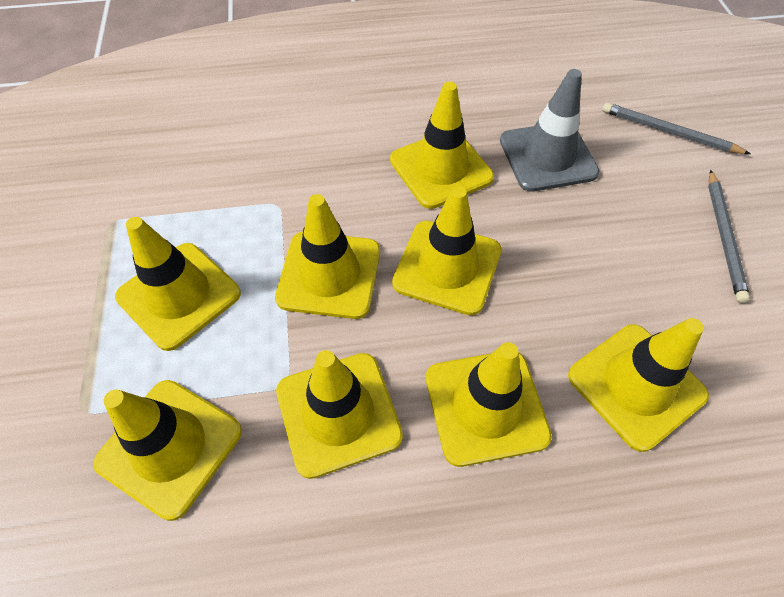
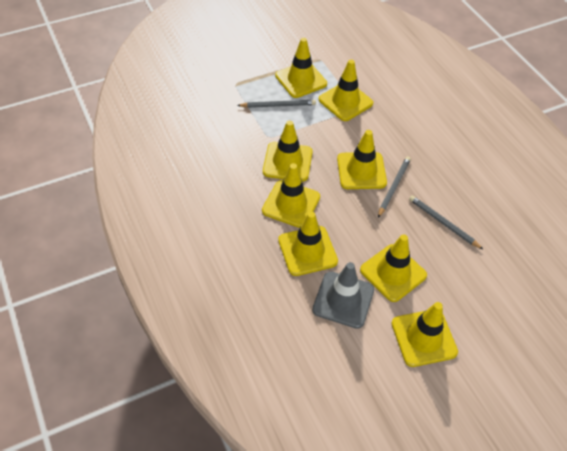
grey pencil: [602,102,750,154] [708,170,750,303] = 2 -> [237,100,316,108] [378,156,411,218] [409,195,484,250] = 3

